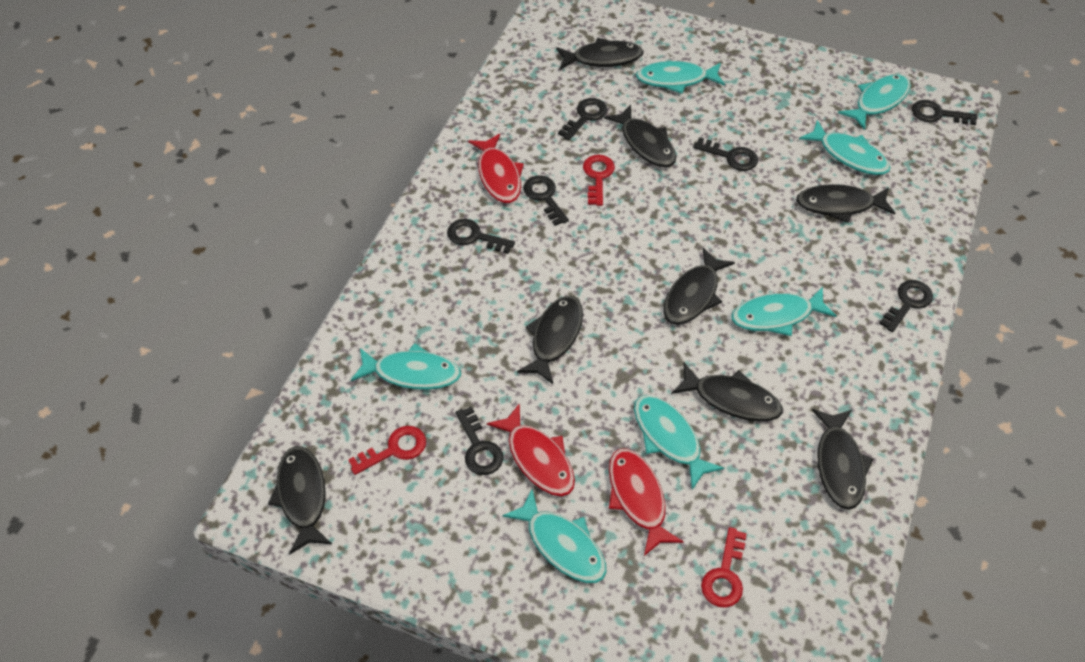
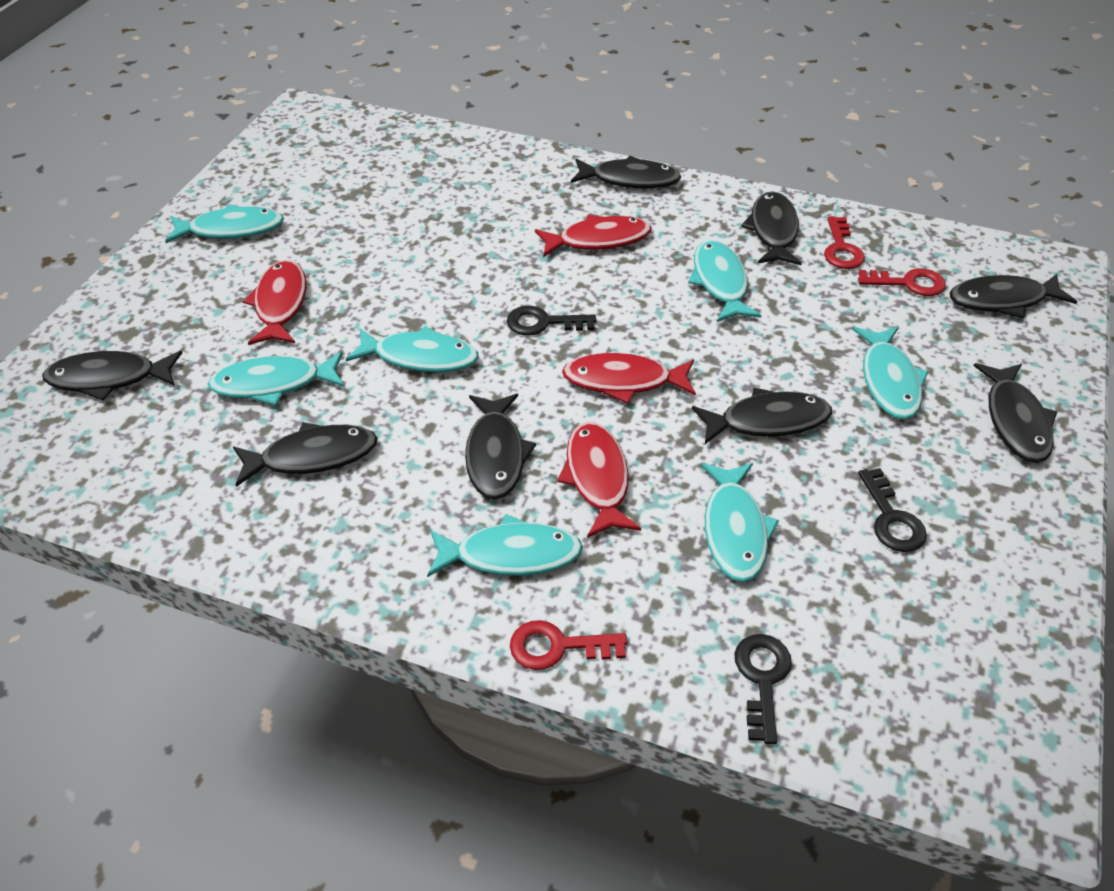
black key: [447,219,515,254] [456,406,503,475] [523,176,569,226] [558,98,607,140] [693,137,758,171] [879,280,933,332] [912,100,978,125] = 7 -> [507,306,596,336] [734,634,792,744] [858,468,927,552] = 3
red fish: [468,133,524,203] [487,403,575,496] [609,448,684,556] = 3 -> [243,260,306,345] [535,215,652,257] [557,422,641,538] [562,353,696,404] = 4

